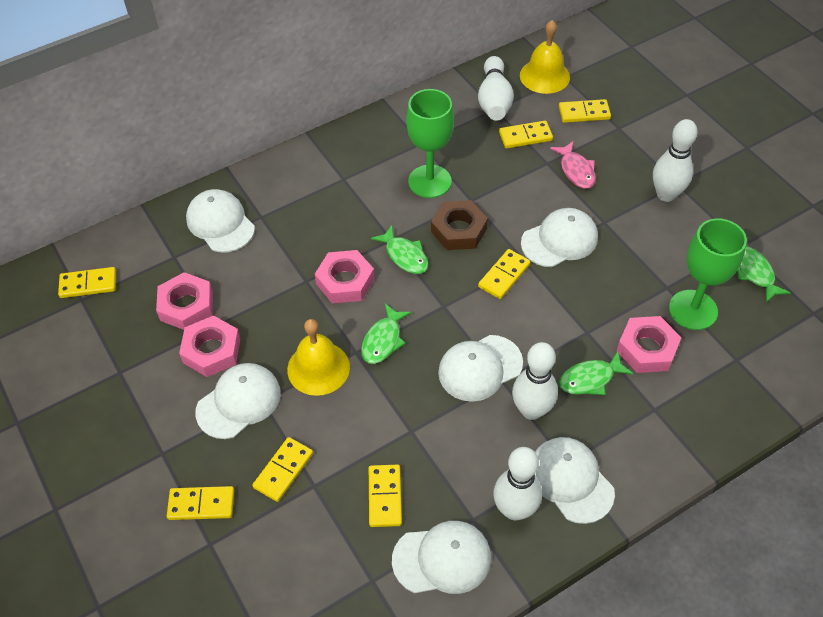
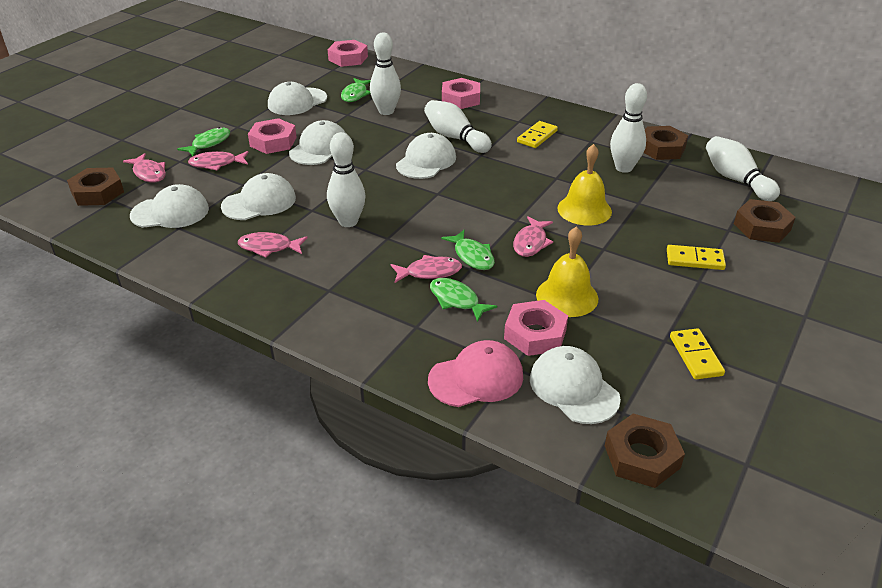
brown nut: [431,200,488,250] = 1 -> [67,168,124,206] [605,413,685,488] [644,126,688,160] [734,199,796,243] = 4
green goblet: [406,89,454,198] [669,218,747,330] = 2 -> none = 0
pink cap: none = 0 -> [428,340,523,407] = 1
pink fish: [550,142,596,189] = 1 -> [123,153,166,182] [188,151,249,170] [238,232,308,258] [391,255,462,283] [513,216,553,257] = 5
white bowling pin: [478,56,514,121] [493,447,542,521] [512,342,558,420] [653,119,698,202] = 4 -> [327,132,366,227] [370,33,401,115] [424,100,492,153] [610,83,647,173] [706,136,780,201] = 5
yellow domino: [58,267,116,298] [167,486,234,520] [252,437,313,502] [369,465,402,527] [478,249,530,299] [499,121,553,148] [559,99,611,123] = 7 -> [517,121,558,148] [667,245,726,270] [670,328,725,379] = 3

